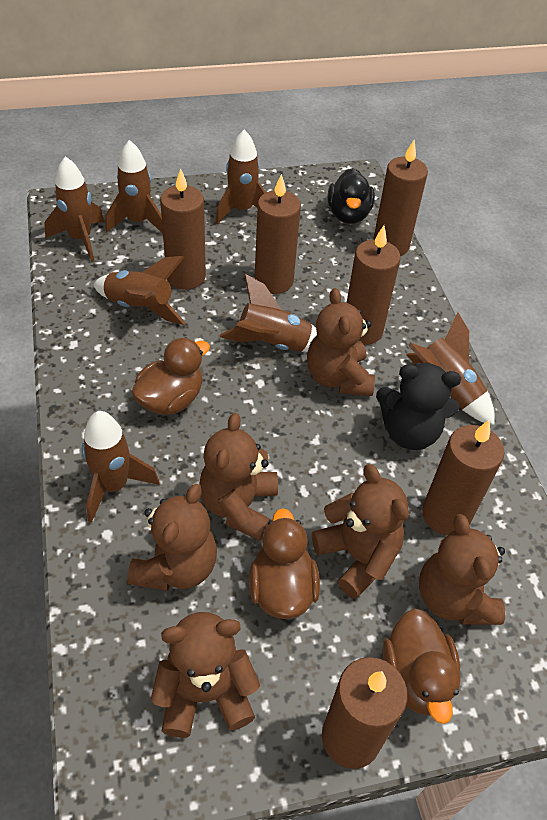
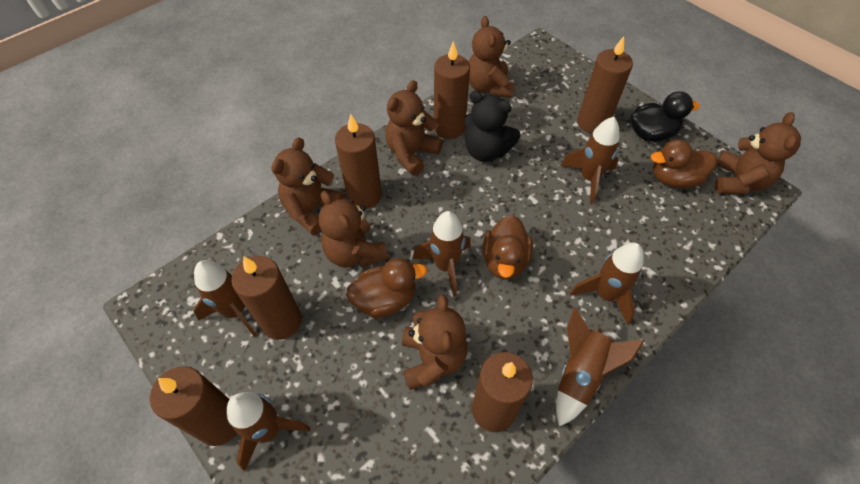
brown rocket: [44,156,104,261] [82,411,159,523] [93,256,185,325] [106,140,163,234] [215,130,266,224] [220,274,317,352] [406,312,495,425] = 7 -> [194,260,257,337] [227,392,310,471] [412,211,471,297] [556,307,644,426] [561,117,620,204] [570,242,644,325] = 6

